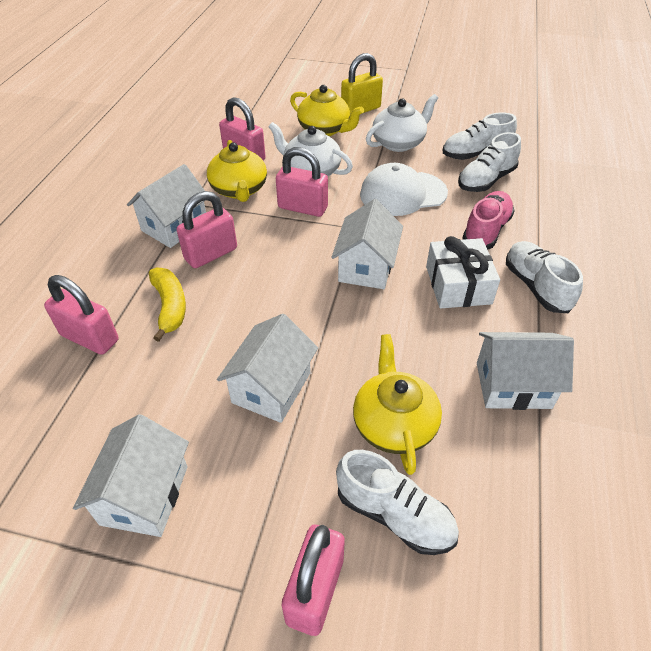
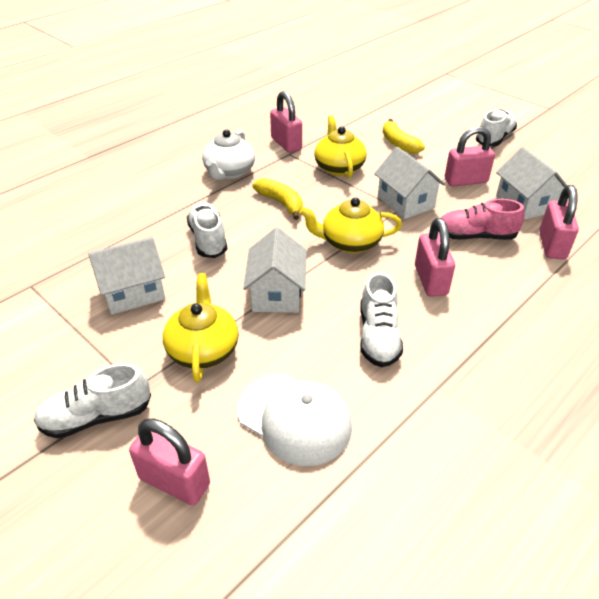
white gift: [426,236,500,309] = 1 -> none = 0
white house: [73,414,189,537] [127,164,206,248] [217,314,318,423] [331,199,403,289] [477,332,574,410] = 5 -> [88,237,165,315] [243,227,307,313] [374,147,445,219] [496,147,567,220] = 4
white teapot: [269,122,353,176] [366,94,438,152] = 2 -> [202,129,255,180] = 1
yellow banana: [149,268,186,342] = 1 -> [252,178,303,220] [383,119,425,154] = 2
yellow padlock: [341,53,383,114] = 1 -> none = 0

